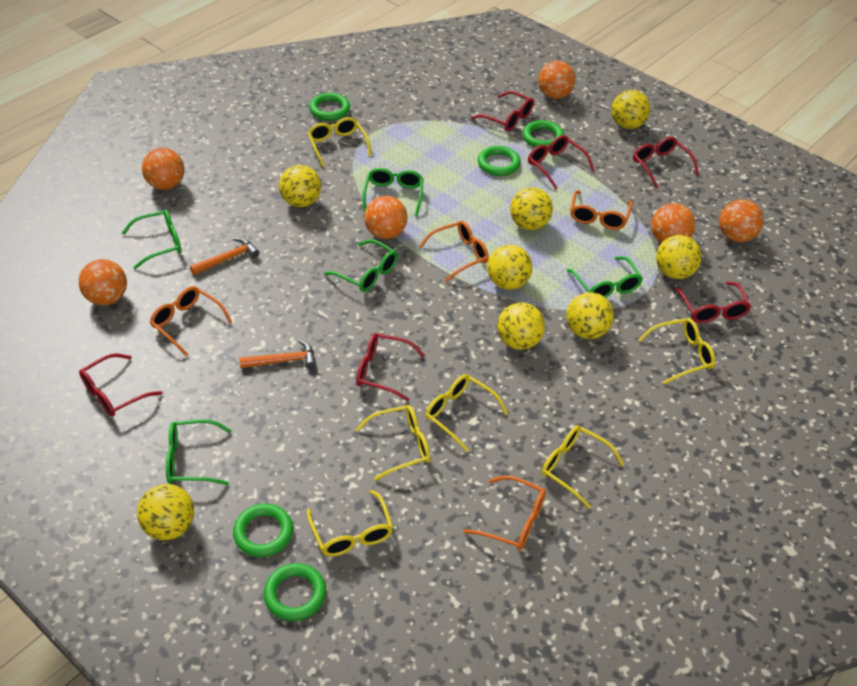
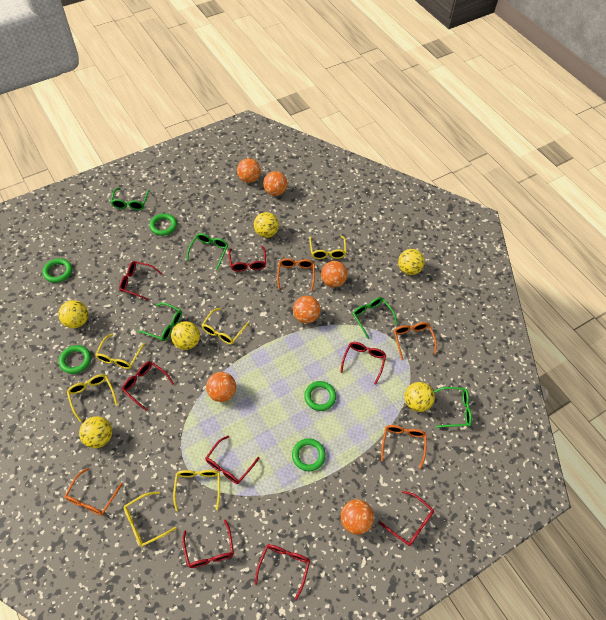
orange hammer: [190,238,260,275] [239,340,316,369] = 2 -> none = 0
red glasses: [79,353,163,417] [356,333,425,401] [472,91,534,131] [528,135,594,190] [633,137,699,189] [674,282,751,323] = 6 -> [119,261,162,300] [122,361,174,411] [182,520,234,568] [205,435,259,484] [228,246,266,272] [255,544,310,600] [340,342,386,385] [379,491,434,546] = 8
yellow ball: [137,484,194,540] [279,165,321,207] [487,245,532,290] [497,302,545,350] [510,187,553,230] [566,292,614,339] [611,90,650,129] [656,235,702,279] = 8 -> [58,300,88,328] [79,416,112,448] [171,321,200,350] [254,212,279,238] [398,249,425,275] [405,382,435,412] = 6

